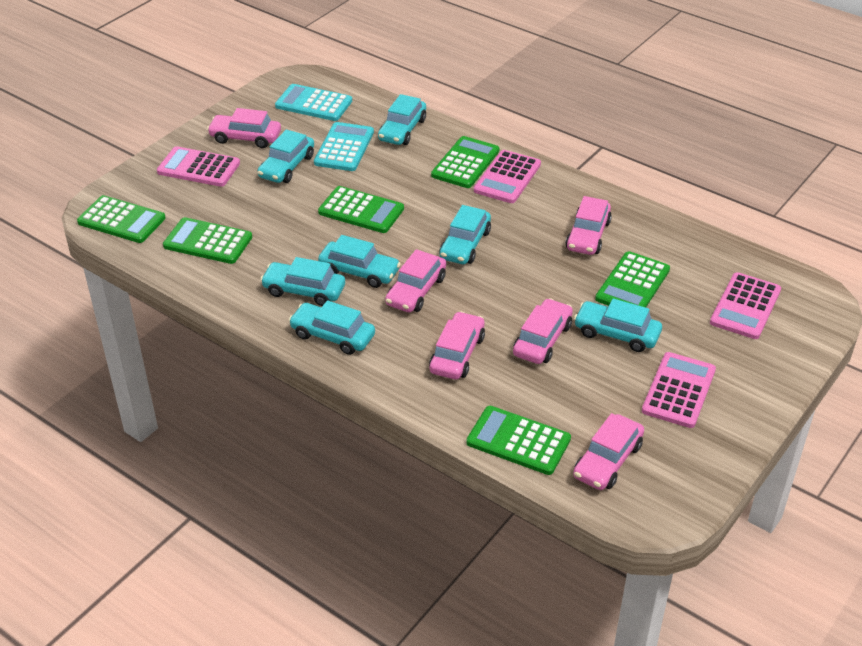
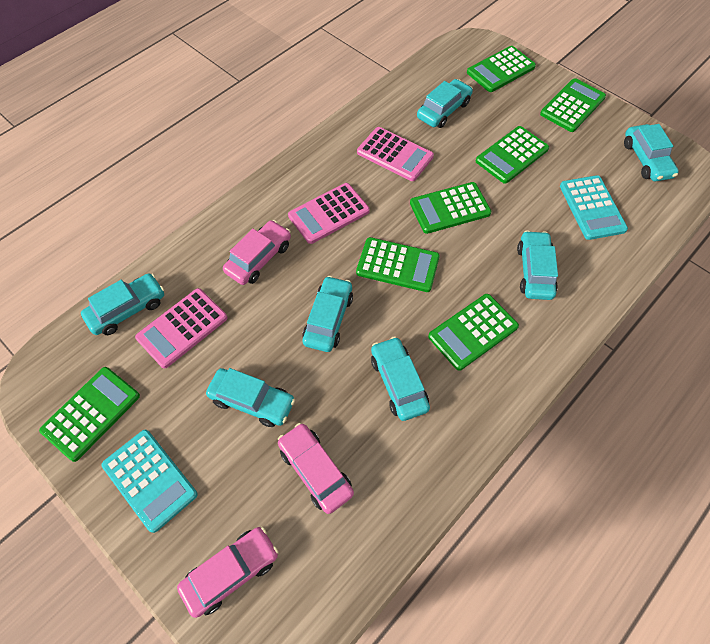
green calculator: [77,195,166,243] [163,217,252,264] [318,186,404,233] [431,136,499,188] [466,406,571,475] [595,251,670,308] = 6 -> [39,367,140,462] [356,237,440,292] [410,182,491,234] [428,294,519,371] [467,46,536,92] [476,126,549,184] [540,78,606,132] = 7
pink calculator: [157,146,240,187] [474,150,541,203] [642,352,716,428] [710,272,781,339] = 4 -> [135,288,227,369] [288,183,370,244] [357,127,434,181] = 3
pink car: [207,108,281,148] [385,249,446,312] [429,311,485,380] [513,298,573,364] [565,196,612,255] [573,413,644,490] = 6 -> [177,527,279,618] [223,220,291,285] [278,423,354,514] = 3

